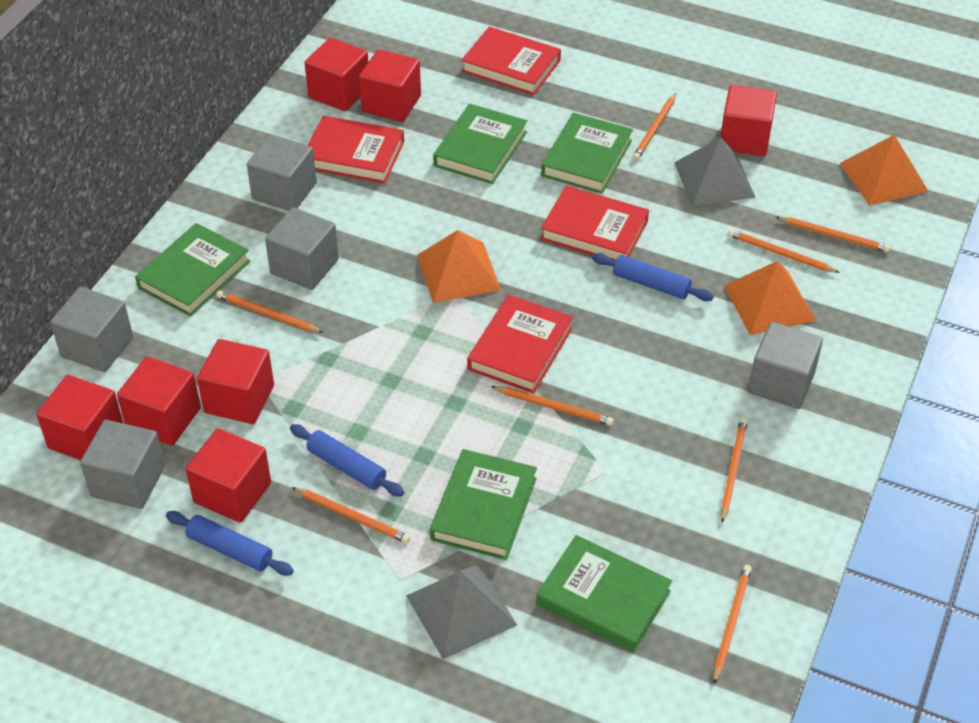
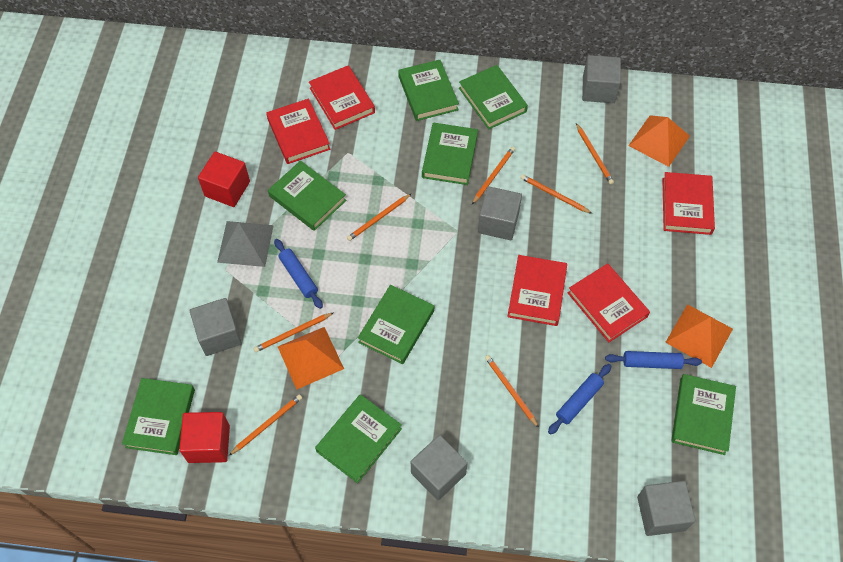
green book: [135,223,250,317] [430,449,537,560] [433,104,527,184] [536,535,672,653] [541,113,633,194] = 5 -> [122,378,195,455] [268,161,346,231] [315,394,402,483] [358,285,434,364] [398,60,459,121] [422,123,478,185] [459,65,528,129] [671,374,736,455] = 8
grey pyramid: [406,564,517,659] [674,137,756,206] = 2 -> [217,221,274,267] = 1
orange pencil: [216,291,323,333] [292,487,410,543] [491,386,614,426] [633,93,676,160] [713,565,752,684] [721,418,747,523] [728,229,840,273] [776,216,890,252] = 8 -> [229,394,302,455] [254,312,334,352] [347,194,411,241] [472,147,515,204] [485,355,539,428] [521,174,592,214] [576,123,614,185] = 7
red book: [308,116,404,183] [461,27,561,95] [467,295,573,394] [540,186,649,261] = 4 -> [266,98,330,164] [309,65,375,130] [507,255,567,326] [568,263,650,342] [662,172,715,235] = 5
red cube: [36,375,124,460] [117,356,201,446] [186,428,271,523] [197,339,274,424] [305,37,368,111] [359,49,421,122] [721,85,777,156] = 7 -> [179,412,230,463] [198,152,250,207] = 2

